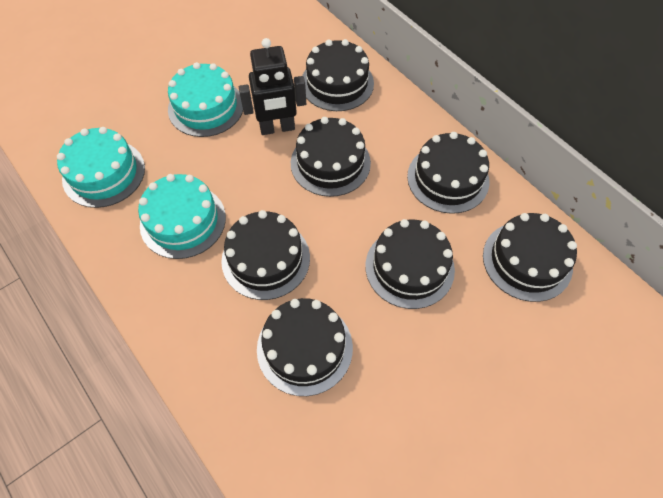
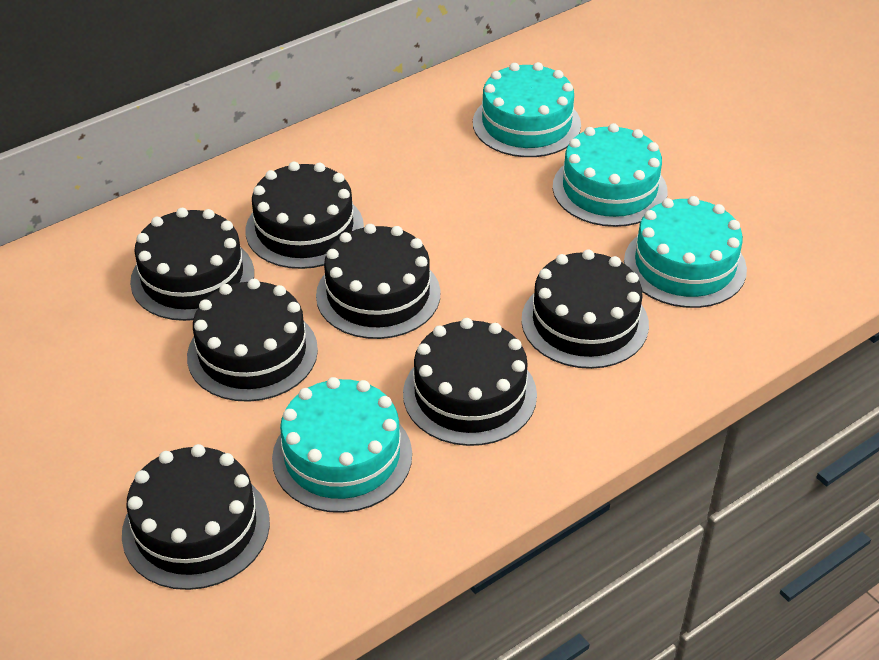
black robot: [239,38,306,135] = 1 -> none = 0
turquoise cake: [57,127,145,208] [138,174,226,259] [168,62,243,137] = 3 -> [272,377,412,513] [473,62,581,157] [553,123,668,227] [624,196,747,308] = 4

